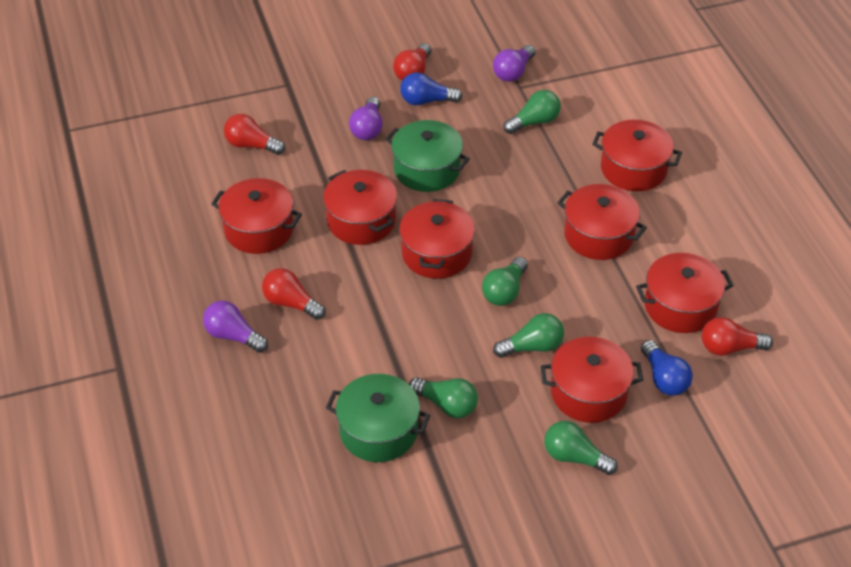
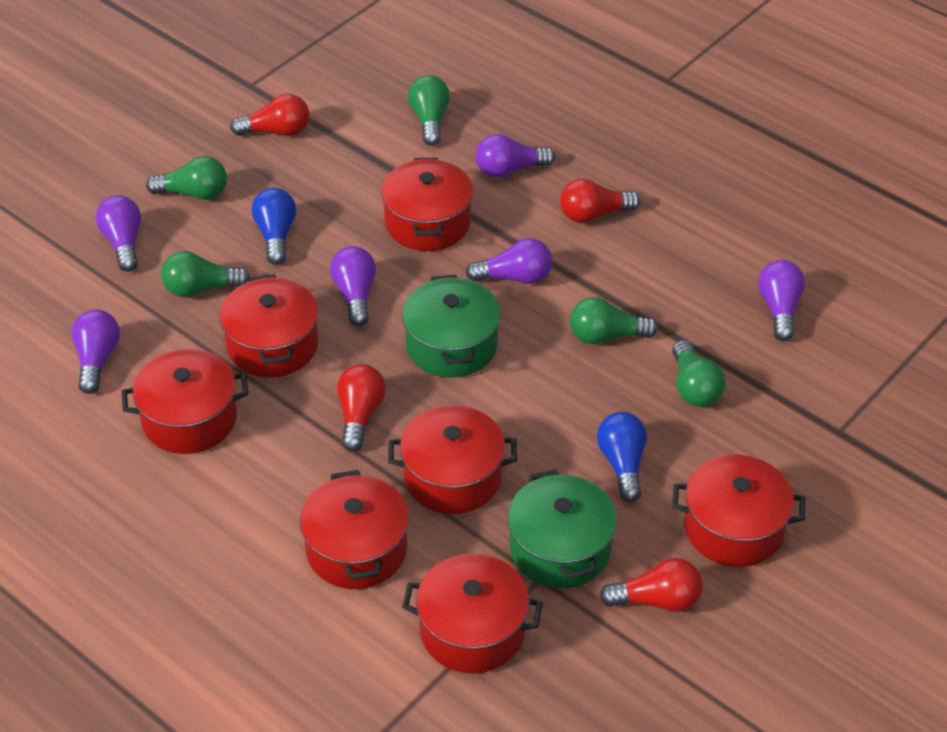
purple light bulb: [203,301,268,353] [349,97,383,140] [493,45,536,82] = 3 -> [71,310,120,394] [96,195,141,272] [330,246,376,326] [466,238,552,284] [476,134,555,178] [759,260,805,341] = 6

